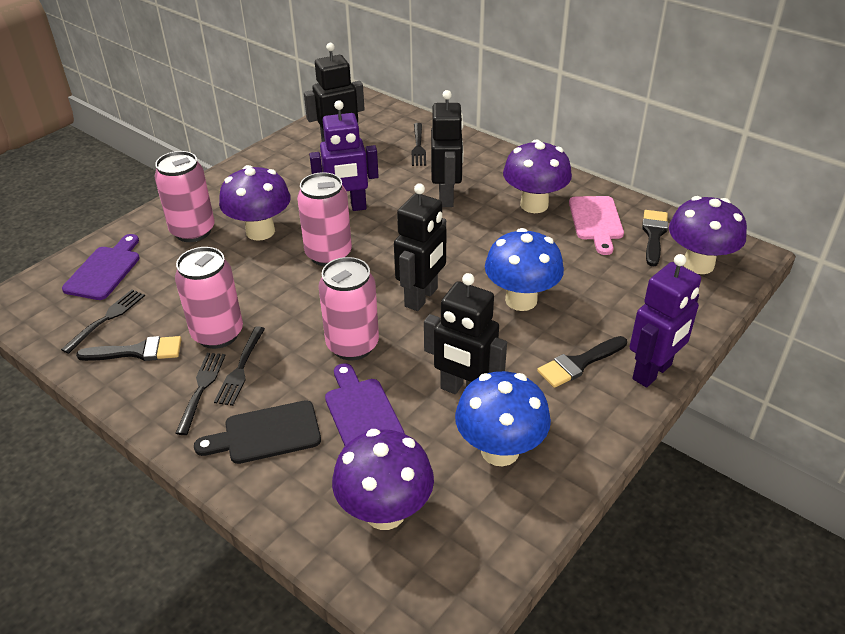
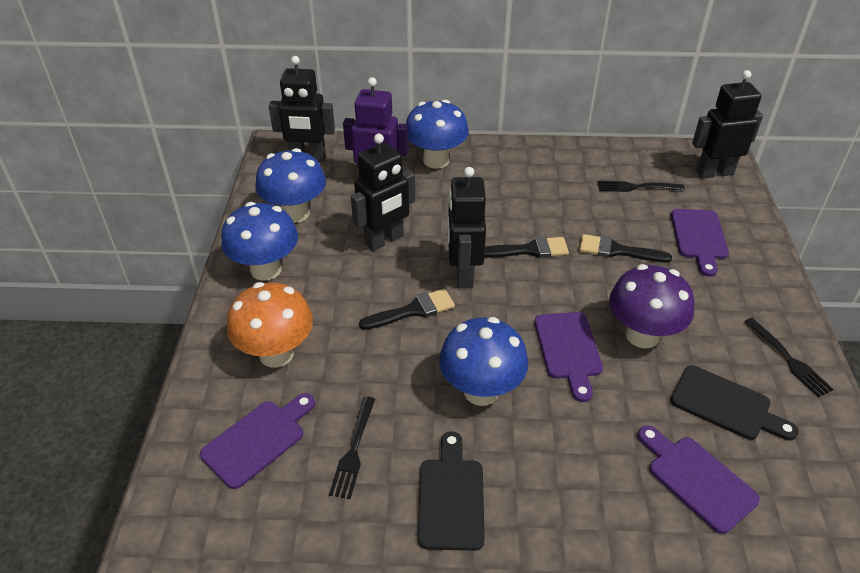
black cutting board: [194,400,321,464] = 1 -> [418,431,485,551] [671,365,799,441] = 2
black fork: [61,290,145,354] [175,353,226,435] [214,326,265,406] [412,123,426,166] = 4 -> [329,396,375,499] [598,181,684,192] [744,318,834,397] = 3
blue mushroom: [455,371,551,466] [485,228,564,311] = 2 -> [221,202,298,281] [256,148,326,223] [406,100,469,169] [439,317,528,406] = 4
orange mushroom: none = 0 -> [227,282,313,367] = 1
pink can: [155,151,215,242] [175,247,243,349] [297,172,352,266] [318,257,379,360] = 4 -> none = 0
pink cutting board: [569,196,624,255] = 1 -> none = 0
purple cutting board: [62,234,140,300] [325,363,405,446] = 2 -> [200,393,315,489] [534,312,603,402] [638,425,760,534] [671,209,729,277] = 4
purple mushroom: [219,165,291,241] [332,429,434,530] [503,139,572,213] [669,196,747,274] = 4 -> [609,264,695,348] = 1
purple robot: [309,100,379,211] [630,254,701,387] = 2 -> [343,77,409,179] = 1

